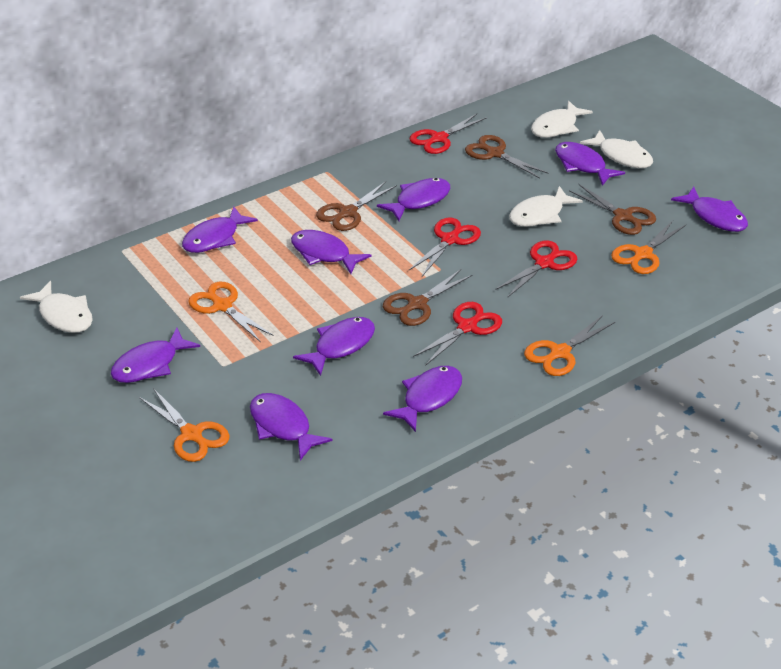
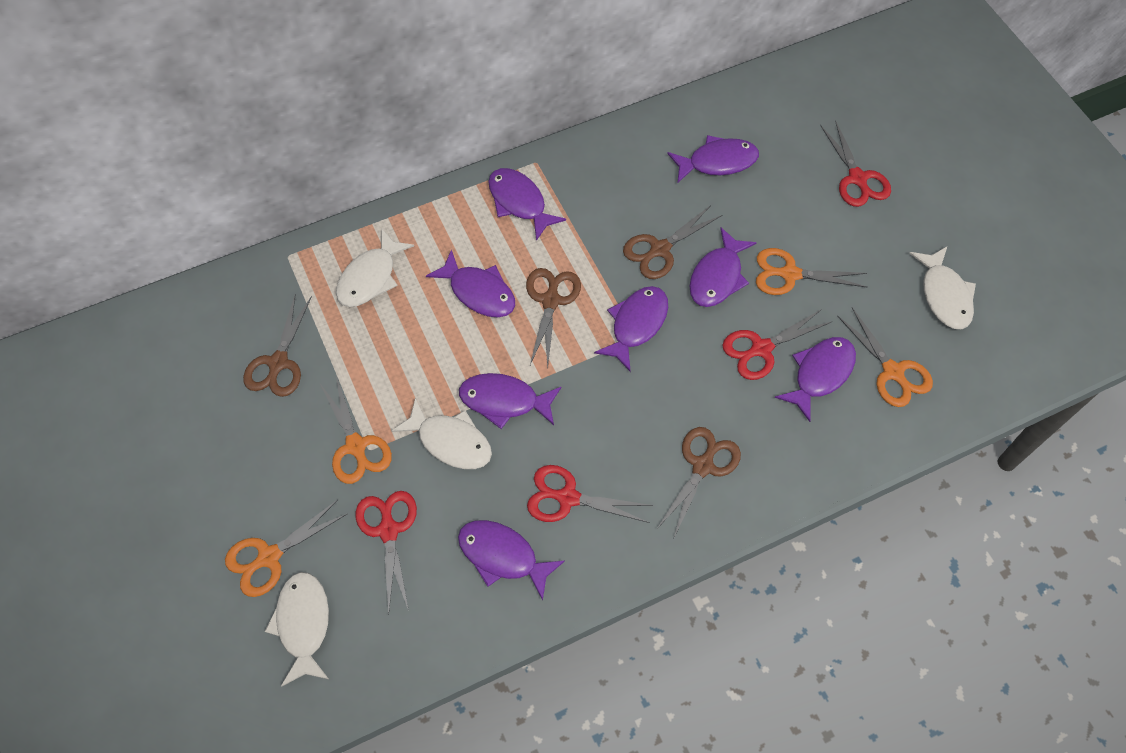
purple fish: [111,327,200,383] [182,207,258,253] [250,393,333,461] [291,230,372,274] [293,317,375,376] [377,178,450,221] [383,366,462,432] [555,142,625,186] [671,187,748,232] = 9 -> [426,249,515,317] [458,520,565,600] [459,373,561,429] [488,168,566,241] [594,286,668,371] [667,135,759,183] [689,228,757,307] [775,337,856,422] = 8

